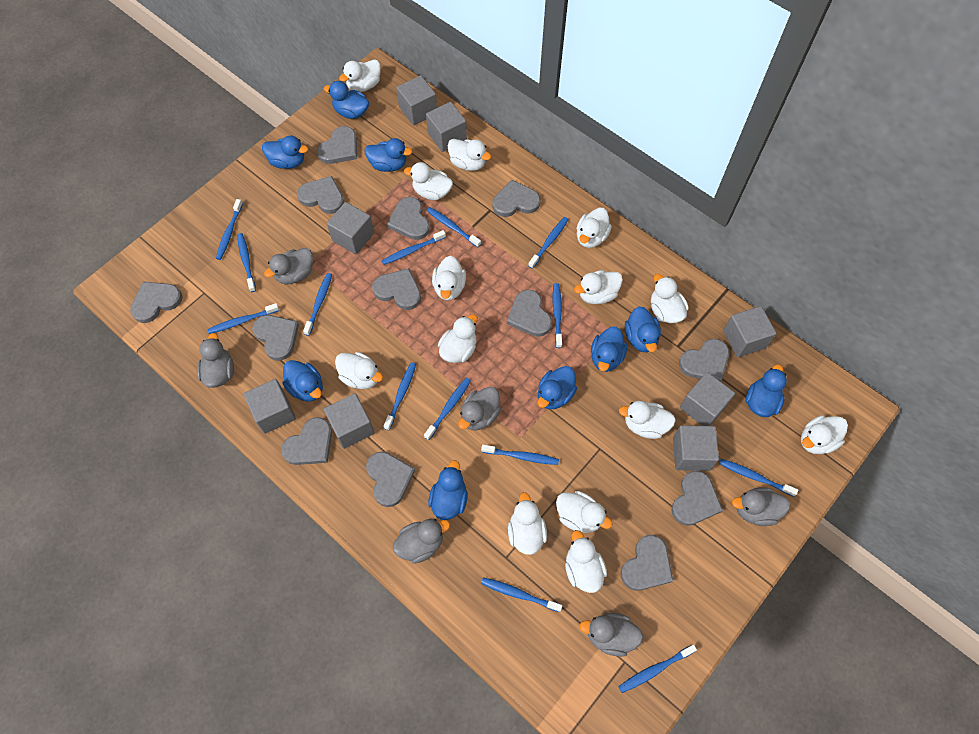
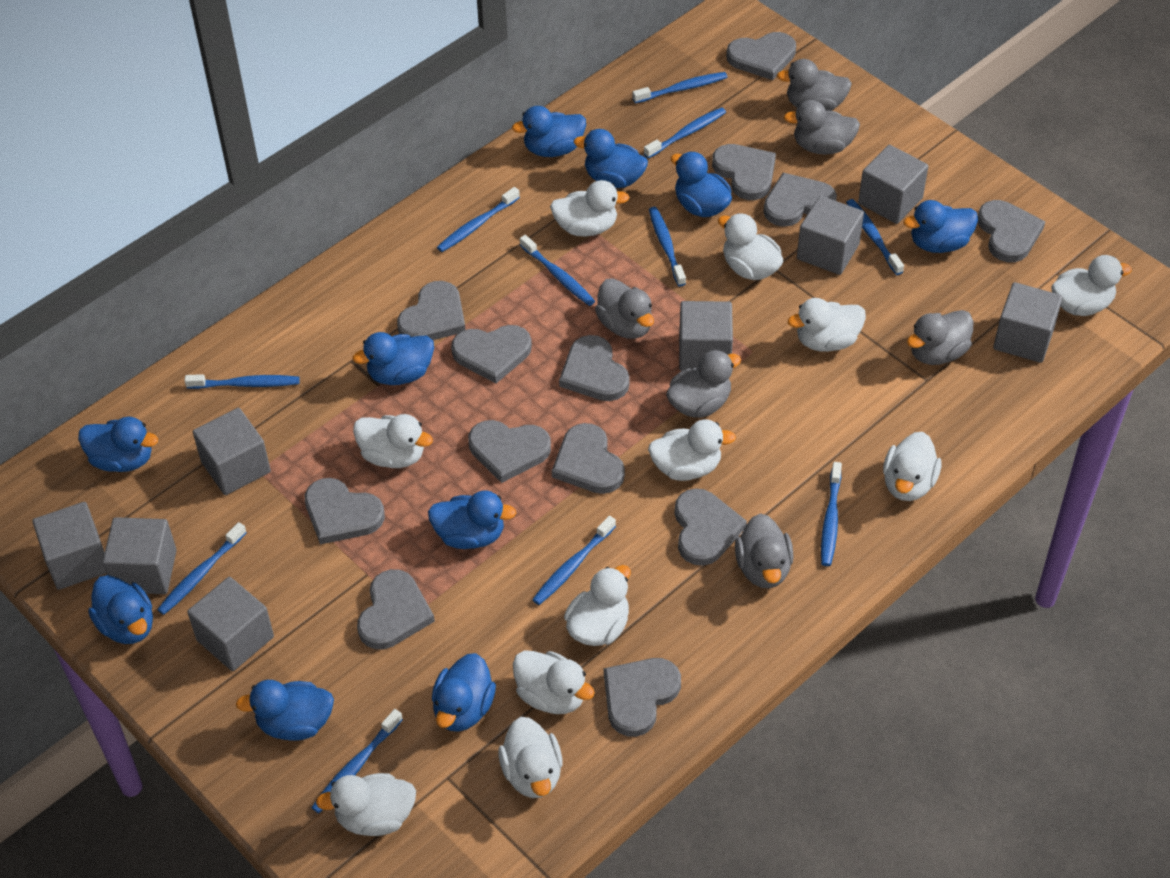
blue duck: [262,136,308,169] [282,360,323,402] [324,81,369,119] [364,138,412,172] [428,460,468,520] [537,366,577,409] [591,326,627,372] [625,306,661,352] [745,364,787,417] = 9 -> [78,417,158,472] [88,575,153,644] [236,680,334,741] [353,332,434,385] [428,490,516,549] [432,653,496,732] [512,106,586,157] [574,129,648,188] [671,151,732,217] [904,200,978,253] = 10
blue toothbrush: [208,303,279,334] [216,199,243,260] [237,233,256,292] [303,273,332,336] [382,230,446,265] [384,362,416,430] [424,378,471,440] [426,207,481,247] [481,445,559,465] [481,577,562,612] [528,217,569,269] [553,283,562,348] [618,645,697,693] [719,459,798,497] = 14 -> [157,522,247,615] [184,374,300,389] [311,709,403,813] [437,187,520,252] [520,235,595,306] [532,516,616,605] [632,72,728,103] [644,107,726,159] [649,207,686,287] [821,462,842,566] [846,199,904,275] = 11
white duck: [335,352,383,389] [339,59,381,92] [404,162,453,200] [432,256,466,300] [438,314,478,363] [448,139,491,171] [508,492,547,555] [556,491,613,533] [565,530,607,593] [574,270,623,304] [576,208,612,248] [619,401,676,439] [651,274,688,323] [801,415,848,454] = 14 -> [316,773,416,836] [353,414,433,468] [498,717,562,798] [513,650,595,714] [550,180,630,236] [564,565,631,646] [648,419,736,481] [718,213,783,280] [788,298,866,352] [883,432,941,501] [1051,255,1132,316] = 11

